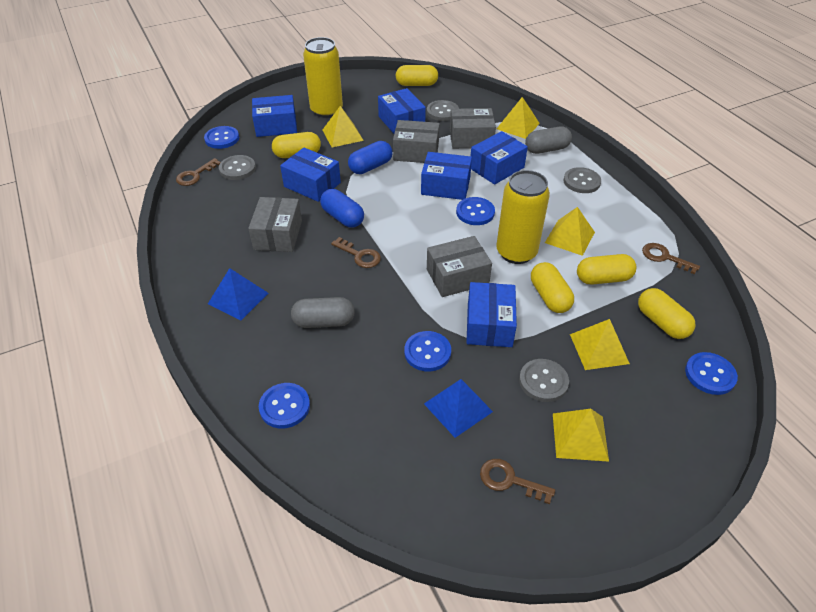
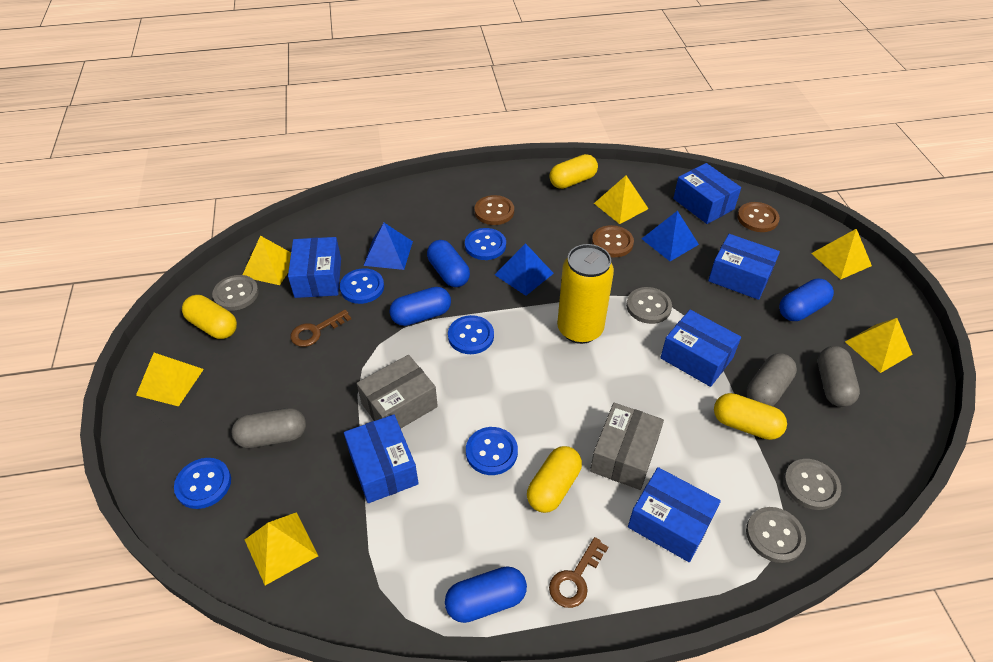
blue capsule: [320,189,364,228] [348,141,393,174] = 2 -> [389,287,451,326] [427,240,470,287] [445,566,527,623] [779,279,834,321] = 4
blue pyramid: [208,268,268,321] [424,379,493,438] = 2 -> [363,223,413,270] [495,243,554,296] [642,211,699,261] = 3
brown button: none = 0 -> [475,195,514,225] [592,225,634,257] [737,202,780,232] = 3
brown key: [176,158,221,186] [331,237,381,268] [480,459,555,504] [642,243,700,274] = 4 -> [291,310,351,347] [549,537,608,608] = 2
grey box: [248,197,302,252] [393,120,440,163] [427,236,492,297] [450,108,496,149] = 4 -> [357,355,438,428] [590,403,664,490] = 2
grey capsule: [291,297,355,328] [525,126,572,154] = 2 -> [232,408,306,448] [747,353,797,406] [818,346,860,407] = 3
yellow can: [303,37,343,118] [496,170,550,264] = 2 -> [557,244,614,344] = 1
yellow capsule: [272,132,321,158] [396,65,438,86] [531,262,574,313] [577,254,636,284] [638,288,695,339] = 5 -> [182,295,237,339] [527,446,582,513] [549,154,598,189] [714,393,787,440] = 4
yellow pyramid: [323,106,364,147] [497,97,540,139] [545,207,595,256] [553,409,609,462] [570,319,630,370] = 5 -> [136,353,204,407] [243,236,291,285] [245,512,318,585] [594,175,648,224] [811,229,872,280] [845,318,913,373] = 6

